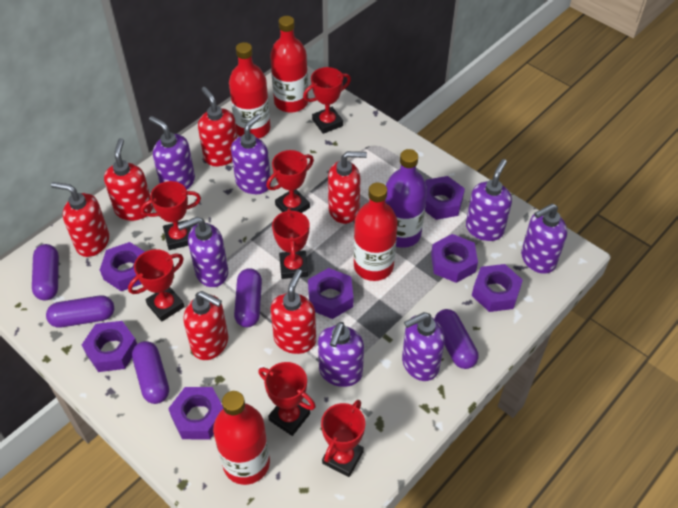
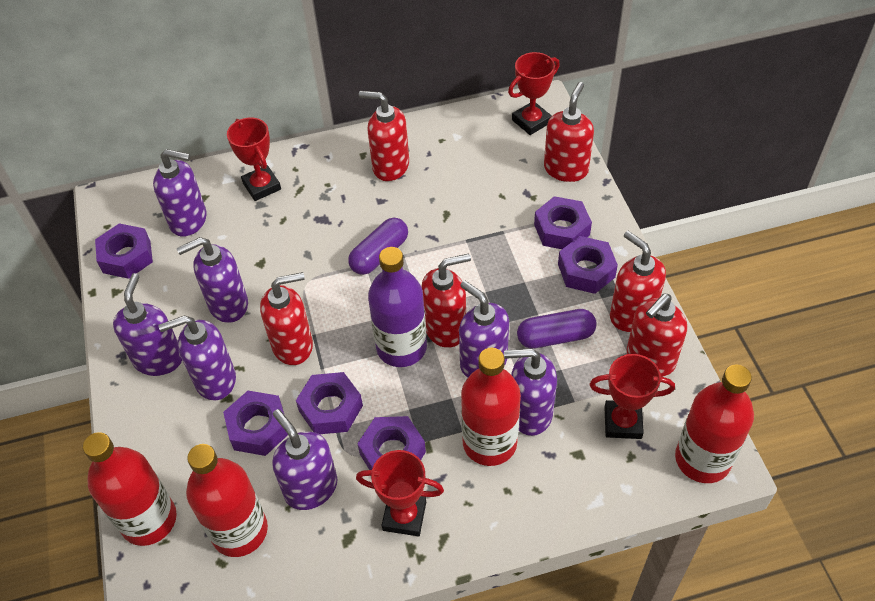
purple capsule: [32,244,59,301] [46,295,114,328] [132,341,169,404] [234,268,262,327] [434,309,478,369] = 5 -> [348,218,408,275] [517,309,597,349] = 2
purple nut: [82,321,137,372] [100,242,145,291] [168,387,223,439] [308,268,354,319] [425,176,465,220] [431,234,478,283] [472,264,523,312] = 7 -> [95,223,153,279] [223,391,288,456] [296,372,363,434] [357,416,426,470] [534,196,592,249] [558,236,618,294] = 6
red trophy: [128,249,184,322] [141,181,201,250] [258,362,316,436] [266,150,314,213] [272,208,309,279] [303,67,351,134] [321,400,365,477] = 7 -> [227,117,281,201] [356,450,444,536] [508,52,560,135] [589,354,675,439] = 4

